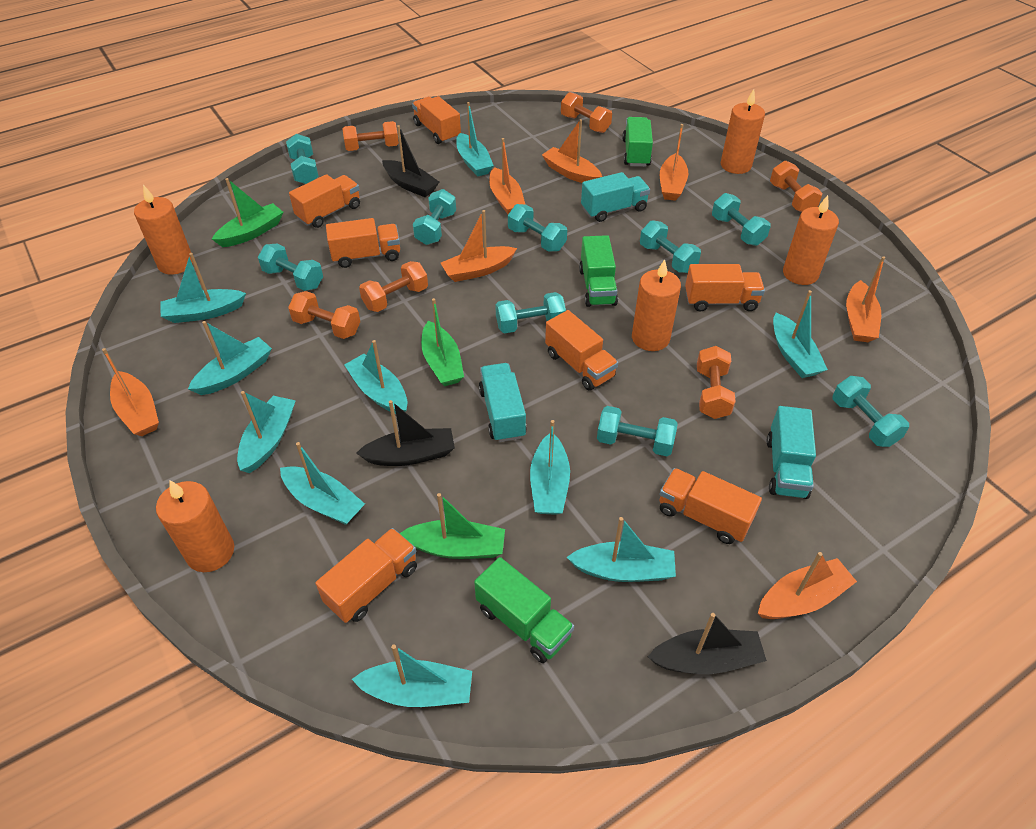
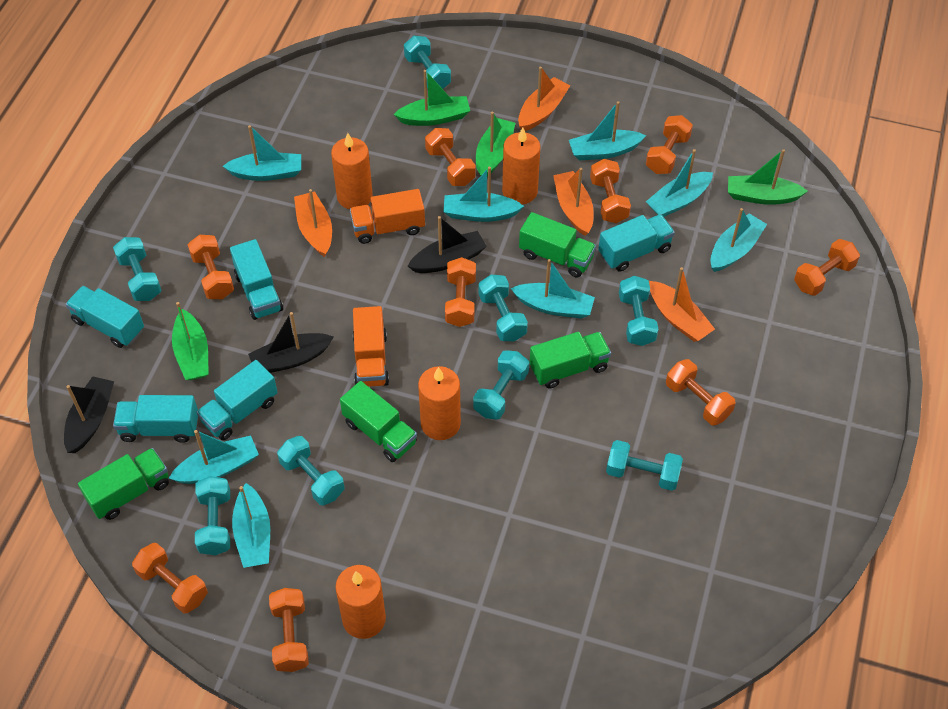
green boat: [212,178,283,247] [400,493,505,559] [421,298,464,386] = 3 -> [172,302,209,380] [393,70,470,126] [476,112,515,177] [728,149,808,205] = 4
green truck: [474,557,574,663] [579,235,618,307] [622,117,653,167] = 3 -> [78,448,169,520] [340,381,417,462] [519,212,596,278] [529,332,611,388] = 4
orange boat: [102,348,159,436] [441,210,517,282] [489,138,526,214] [542,119,602,183] [660,124,688,201] [758,552,857,619] [846,256,885,342] = 7 -> [294,189,332,257] [518,67,571,131] [553,168,594,236] [649,267,715,342] = 4
orange candle: [134,185,193,275] [156,480,234,572] [632,259,681,351] [721,89,765,174] [783,195,839,285] = 5 -> [331,133,373,209] [336,565,386,639] [418,366,461,440] [502,128,541,204] = 4
orange dumbbell: [288,291,360,339] [342,121,399,151] [359,261,428,312] [561,92,612,133] [697,346,736,419] [770,161,822,212] = 6 -> [132,543,208,613] [188,235,234,299] [269,588,309,672] [425,128,476,186] [445,257,476,327] [590,159,631,223] [646,115,693,174] [666,359,736,425] [794,239,860,296] = 9
orange truck: [289,174,360,228] [315,528,417,623] [326,218,400,268] [412,96,461,144] [545,310,618,391] [659,468,762,544] [685,264,765,312] = 7 -> [350,189,425,244] [353,306,389,387] = 2
turquoise boat: [160,253,246,323] [188,321,272,395] [237,391,296,473] [280,442,365,525] [344,340,407,414] [352,644,472,707] [456,102,494,176] [530,420,570,515] [566,517,676,582] [773,290,828,378] = 10 -> [169,430,259,484] [223,125,301,181] [232,483,270,568] [444,167,524,222] [511,259,595,319] [569,101,646,160] [646,149,713,217] [710,208,767,272] = 8
turquoise dumbbell: [258,244,323,291] [286,134,319,184] [413,189,456,245] [495,292,566,333] [508,204,567,252] [597,406,678,456] [640,220,701,273] [712,193,771,246] [833,376,909,447] = 9 -> [113,237,162,301] [195,476,230,555] [277,436,345,505] [404,36,451,89] [473,350,529,420] [478,275,528,342] [606,440,683,491] [619,276,659,346] = 8
turquoise truck: [479,363,527,442] [581,172,650,222] [766,406,816,499] = 3 -> [66,286,144,348] [113,395,198,443] [197,360,278,441] [230,239,283,320] [598,214,675,272] = 5

